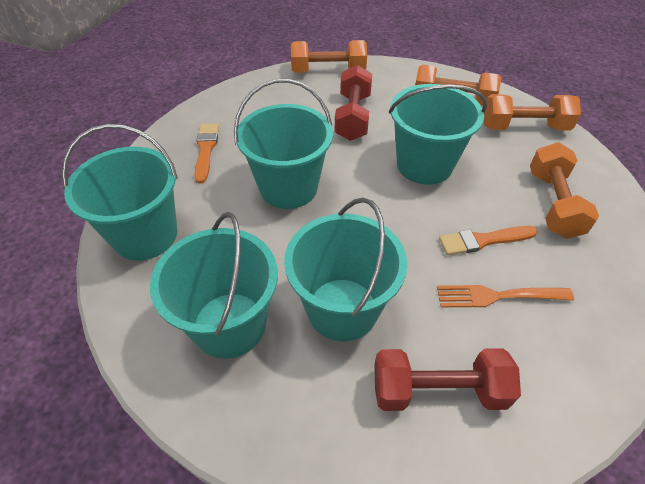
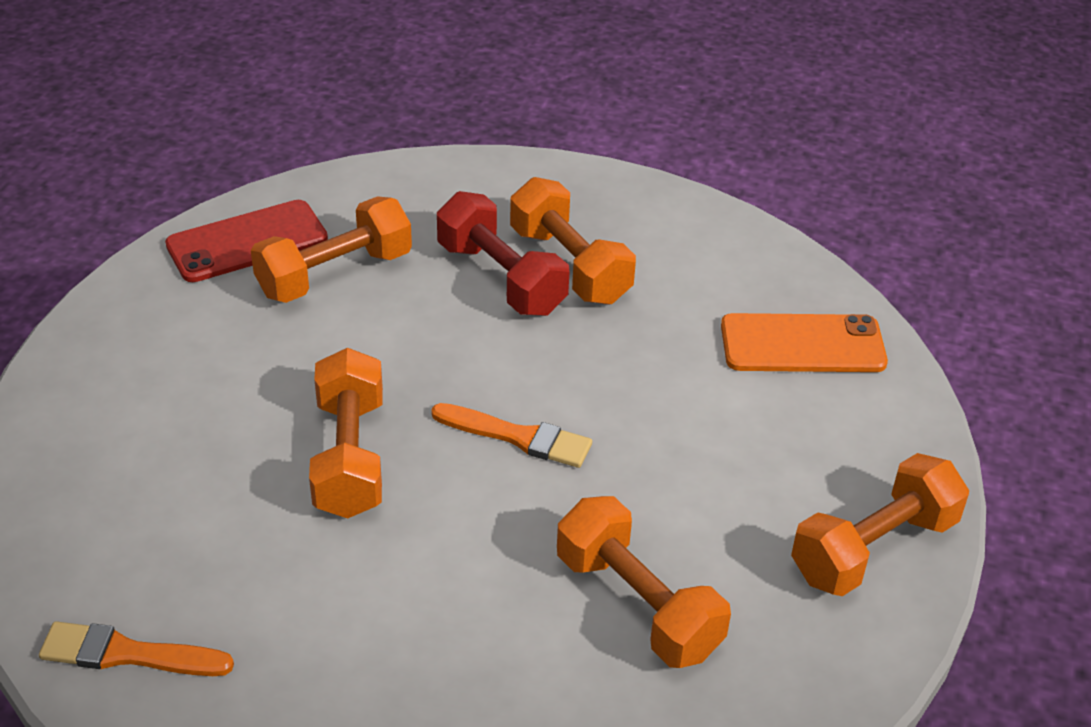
orange dumbbell: [291,40,367,73] [415,65,501,106] [484,94,581,131] [530,142,599,239] = 4 -> [251,196,412,303] [309,348,383,518] [510,177,636,304] [557,496,731,668] [791,453,969,596] = 5
orange fork: [437,285,574,307] = 1 -> none = 0
orange phone: none = 0 -> [721,313,888,372] = 1
red dumbbell: [334,65,372,141] [374,348,521,411] = 2 -> [437,191,569,316] = 1
red phone: none = 0 -> [165,200,328,282] = 1
turquoise bucket: [62,124,178,261] [150,212,278,359] [234,79,333,209] [284,197,408,341] [389,84,487,185] = 5 -> none = 0

